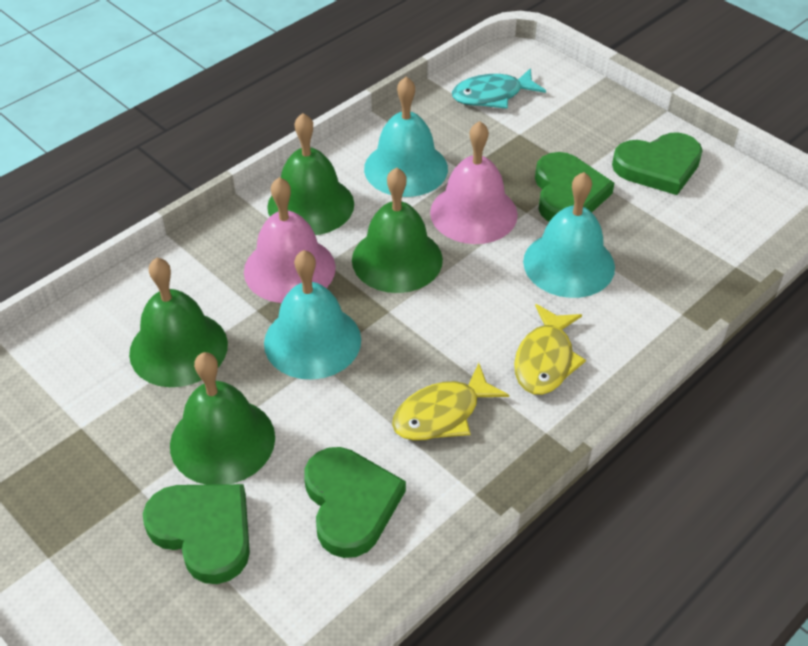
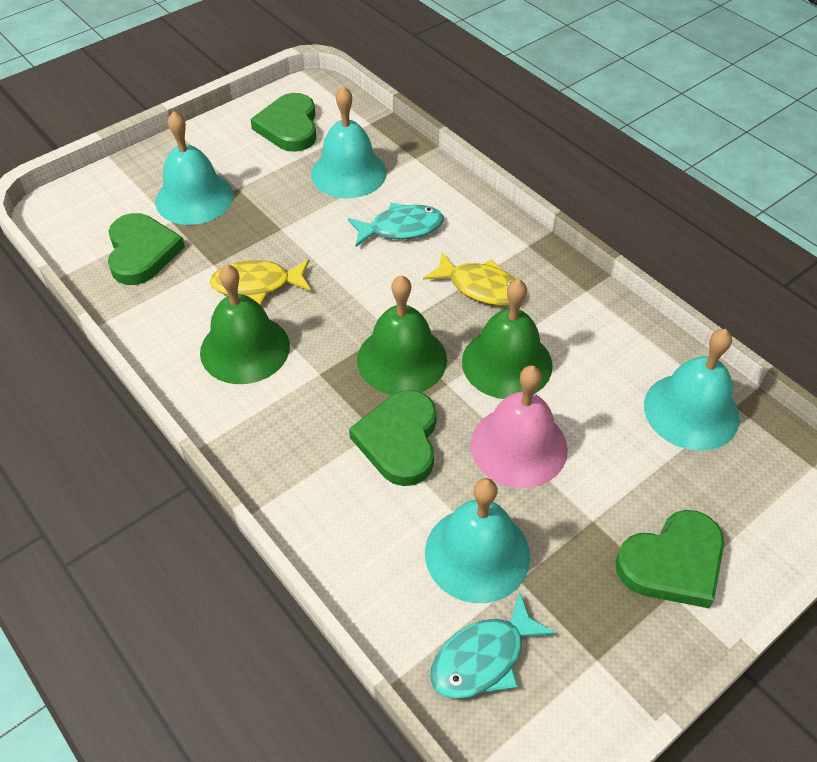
green bell: [129,258,228,387] [170,352,275,485] [267,113,354,235] [352,167,443,293] = 4 -> [200,264,290,384] [357,275,447,395] [462,279,553,399] = 3
pink bell: [244,177,336,303] [430,121,518,244] = 2 -> [470,365,568,488] = 1
turquoise bell: [264,250,361,380] [364,76,448,197] [523,172,615,298] = 3 -> [155,111,234,225] [311,86,387,198] [425,478,530,603] [644,329,740,451] = 4
turquoise fish: [452,68,546,109] = 1 -> [348,203,444,247] [430,591,556,699] = 2

